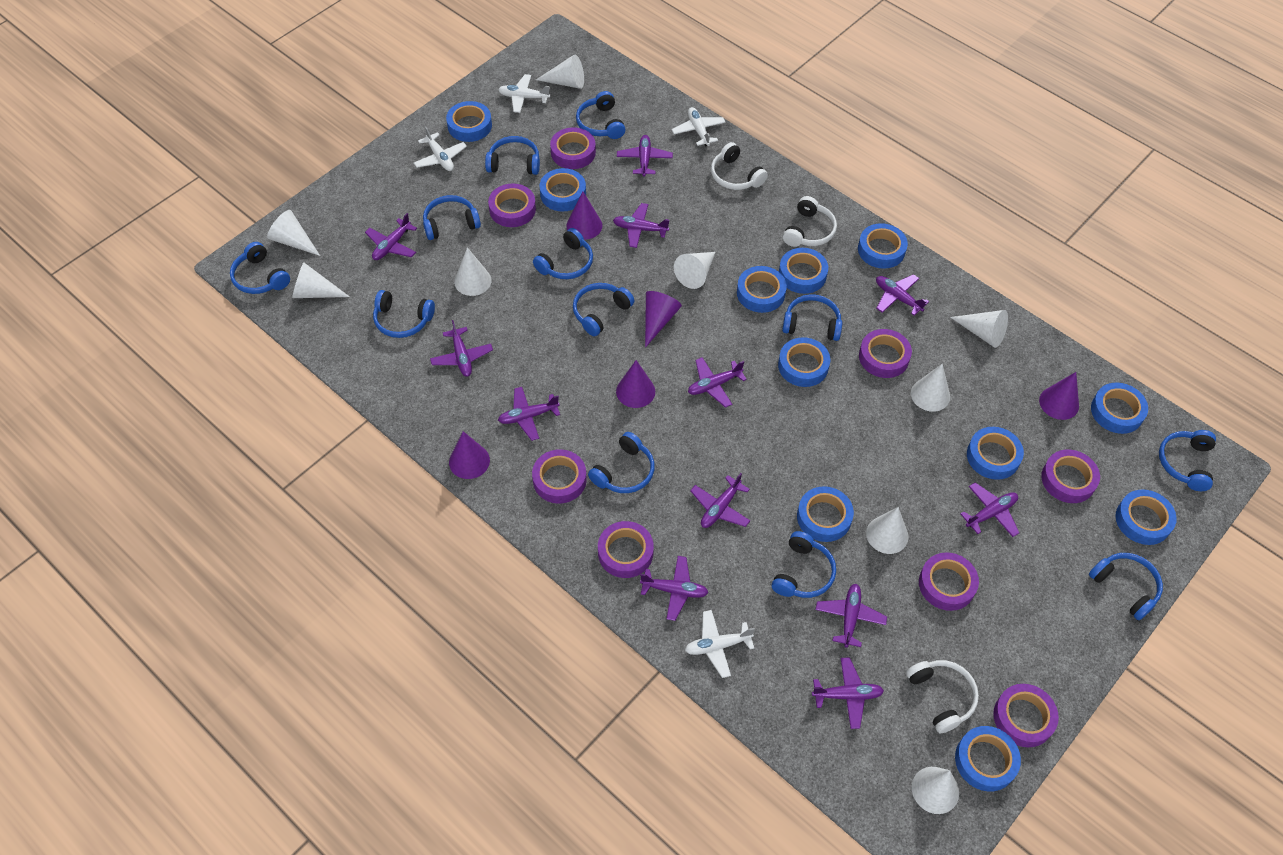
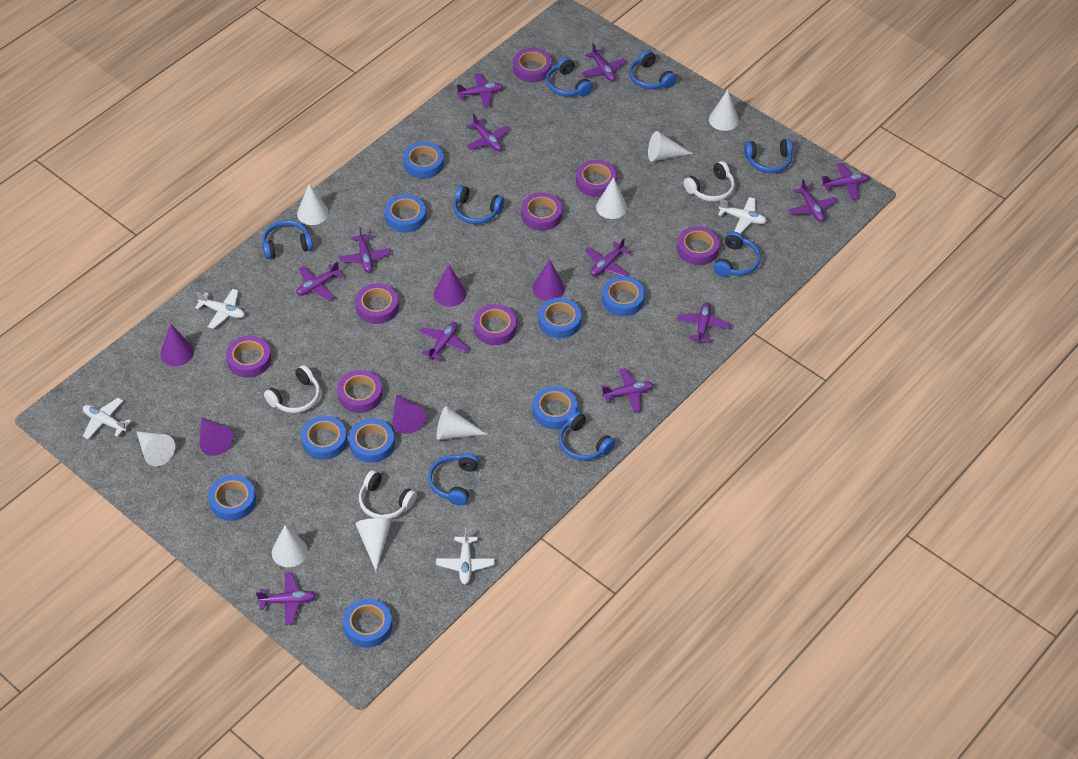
blue headphones: [230,242,290,294] [373,290,435,338] [423,195,481,240] [485,136,540,175] [533,228,593,279] [573,283,634,336] [576,91,625,139] [588,432,655,493] [772,531,836,598] [782,294,842,341] [1089,553,1163,620] [1159,430,1216,491] = 12 -> [262,220,313,259] [428,453,479,506] [454,185,504,224] [546,57,593,97] [559,411,615,461] [629,50,676,89] [713,231,761,277] [744,139,792,173] = 8
blue tape: [446,101,492,142] [539,168,586,212] [737,266,787,313] [778,337,830,387] [779,248,828,294] [797,486,854,542] [858,223,908,269] [955,726,1021,792] [967,427,1024,480] [1091,383,1148,434] [1115,489,1177,545] = 11 -> [208,475,256,521] [301,416,347,460] [343,599,392,648] [349,419,395,463] [385,194,426,233] [403,142,444,179] [533,386,577,429] [538,298,582,338] [602,276,645,316] = 9
white cone: [267,210,320,256] [292,262,350,298] [454,247,492,296] [536,55,584,89] [674,252,715,289] [866,507,909,554] [911,364,950,412] [912,767,959,814] [950,310,1008,348] = 9 -> [136,431,175,467] [272,525,308,567] [297,183,329,225] [355,518,391,571] [437,406,487,440] [596,177,627,219] [648,131,693,162] [709,90,739,131] = 8

